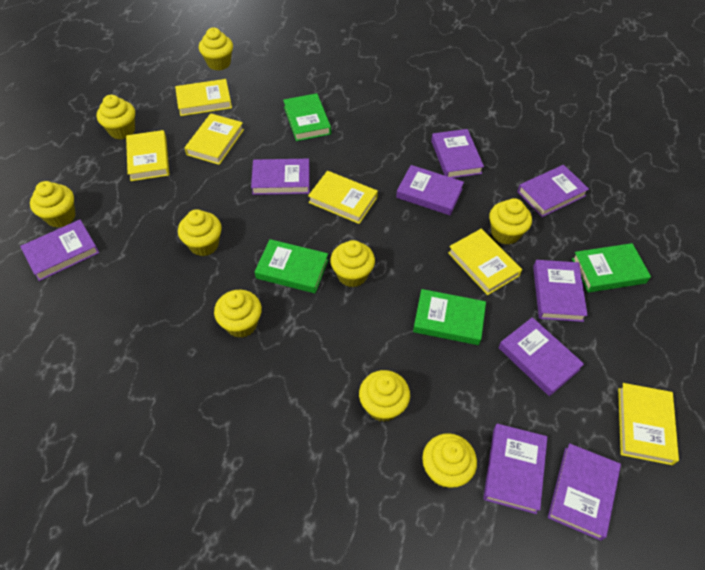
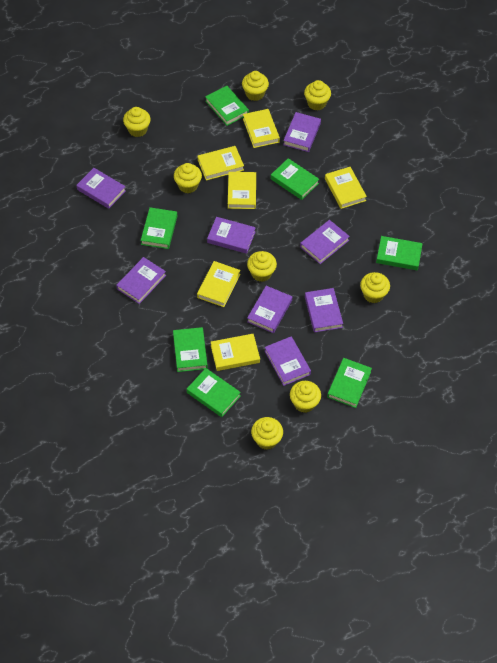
green book: [255,239,328,293] [283,93,331,141] [413,289,486,345] [572,243,651,292] = 4 -> [141,207,177,249] [173,327,208,372] [187,368,241,417] [205,86,249,126] [271,158,319,200] [327,358,372,408] [376,236,423,270] = 7
purple book: [20,220,99,281] [251,159,310,195] [396,165,464,215] [431,129,484,178] [483,424,547,514] [498,317,584,396] [517,165,589,217] [533,260,588,322] [548,443,621,541] = 9 -> [76,168,126,209] [116,257,166,304] [207,217,256,254] [247,286,292,333] [265,336,311,386] [283,112,321,152] [300,220,350,264] [305,288,343,332] = 8
yellow cupcake: [30,181,75,228] [97,95,135,140] [178,209,222,256] [199,28,233,71] [214,290,262,338] [330,240,375,287] [359,370,410,422] [422,433,477,488] [489,198,532,245] = 9 -> [123,107,151,137] [174,163,202,193] [242,71,269,101] [247,251,277,282] [251,417,283,450] [290,381,321,413] [304,80,331,111] [360,272,390,303] = 8

